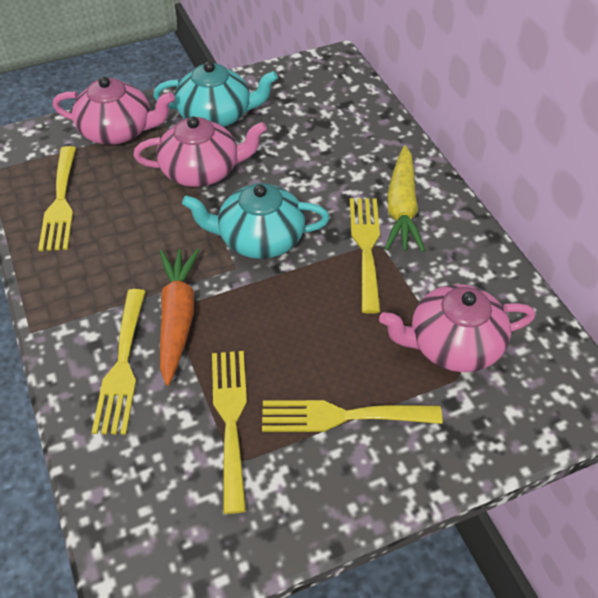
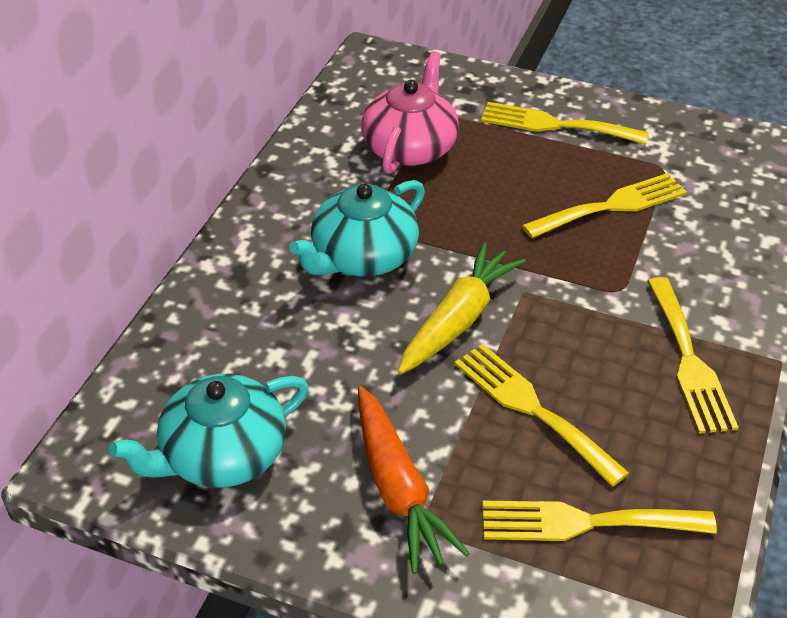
pink teapot: [53,76,175,145] [133,116,267,187] [379,284,535,372] = 3 -> [361,51,459,174] = 1

